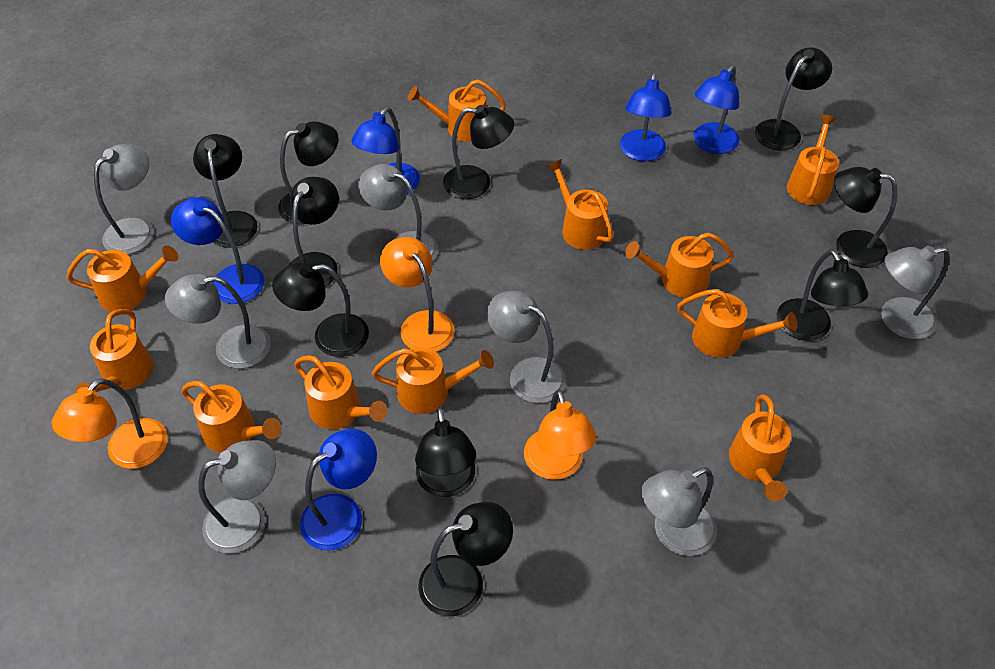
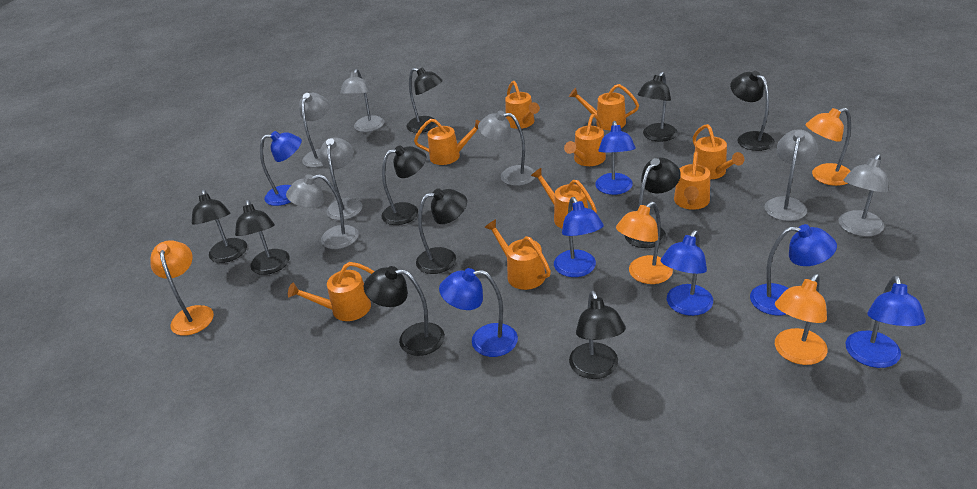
blue lamp: [171,197,264,304] [300,429,377,551] [351,107,420,194] [620,72,672,161] [693,65,739,154] = 5 -> [260,131,302,206] [439,268,518,357] [554,197,604,277] [595,121,636,195] [661,230,713,316] [750,224,837,315] [846,275,926,368] = 7
orange lamp: [52,378,168,469] [380,237,455,352] [524,389,597,480] = 3 -> [150,240,214,336] [616,202,673,284] [775,274,828,365] [806,108,851,186] = 4
orange watering can: [66,245,178,312] [76,309,153,394] [181,381,281,453] [294,355,387,429] [372,347,494,414] [408,80,506,142] [547,159,613,250] [625,232,734,298] [677,289,798,358] [729,394,791,502] [787,115,839,205] = 11 -> [288,262,375,321] [414,119,480,165] [484,219,551,290] [505,81,540,129] [531,168,597,228] [564,114,606,166] [569,84,639,130] [674,152,710,210] [693,124,744,179] = 9

